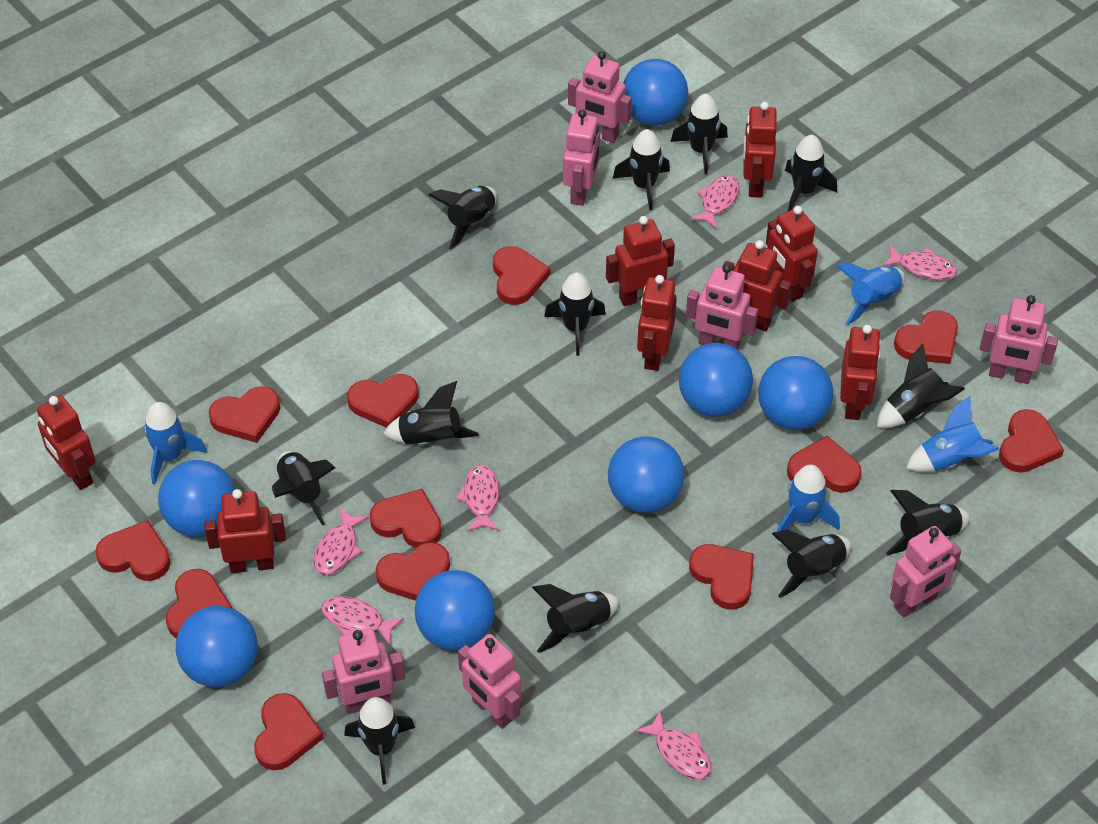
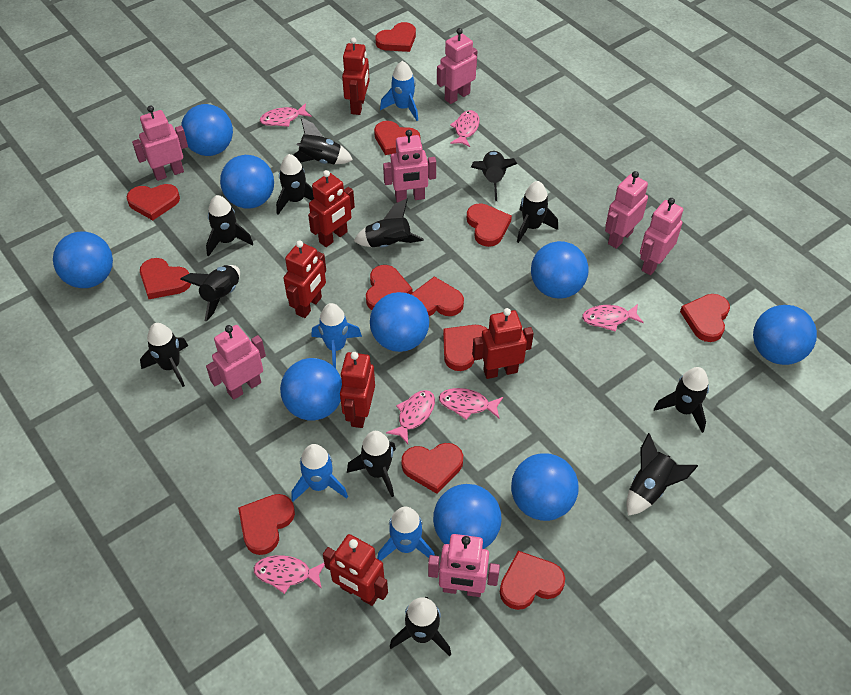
blue ball: [158,460,235,537] [176,606,258,687] [414,570,495,651] [608,436,684,513] [623,59,688,126] [679,343,753,417] [758,356,833,430] = 7 -> [53,232,113,288] [181,104,233,156] [220,155,274,209] [280,358,342,420] [370,292,429,352] [433,484,501,549] [511,453,579,521] [531,241,588,299] [753,305,817,365] = 9
red robot: [37,395,96,490] [204,489,286,573] [606,216,675,306] [637,275,677,371] [722,240,791,331] [743,102,777,198] [766,206,818,302] [840,325,881,420] = 8 -> [283,240,326,318] [308,170,355,247] [323,534,388,606] [340,352,375,428] [342,38,370,115] [472,308,534,379] = 6

